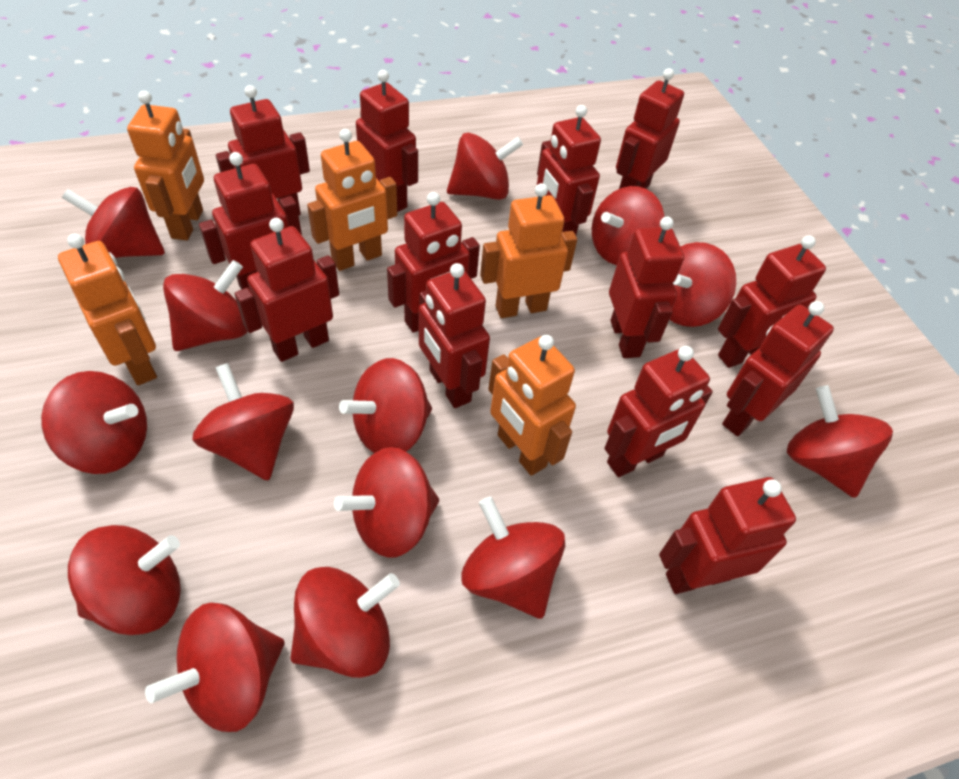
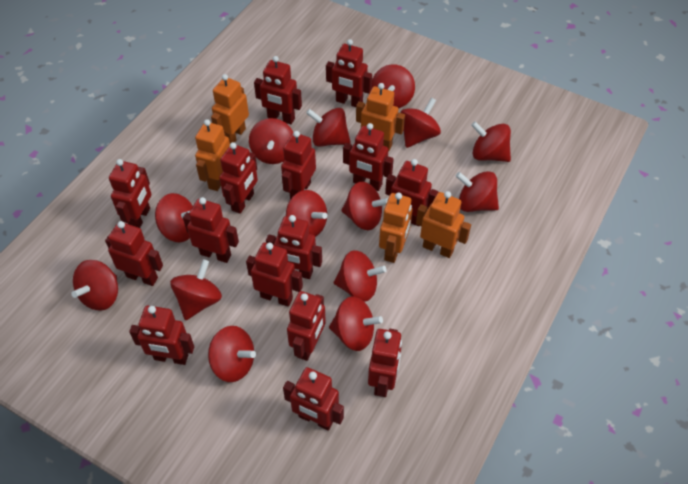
red robot: [199,152,302,290] [216,85,310,215] [235,218,339,362] [356,70,418,212] [387,192,480,333] [419,263,490,408] [537,105,601,235] [605,346,713,477] [609,217,684,358] [616,68,684,189] [659,477,796,594] [718,235,826,368] [722,301,834,436] = 13 -> [105,221,163,286] [109,159,151,228] [129,306,194,365] [183,197,239,263] [219,142,258,214] [246,242,303,307] [254,56,302,124] [266,215,322,279] [281,131,316,199] [283,367,344,431] [287,291,326,361] [326,39,372,107] [343,123,394,191] [368,329,402,397] [385,159,439,226] = 15

